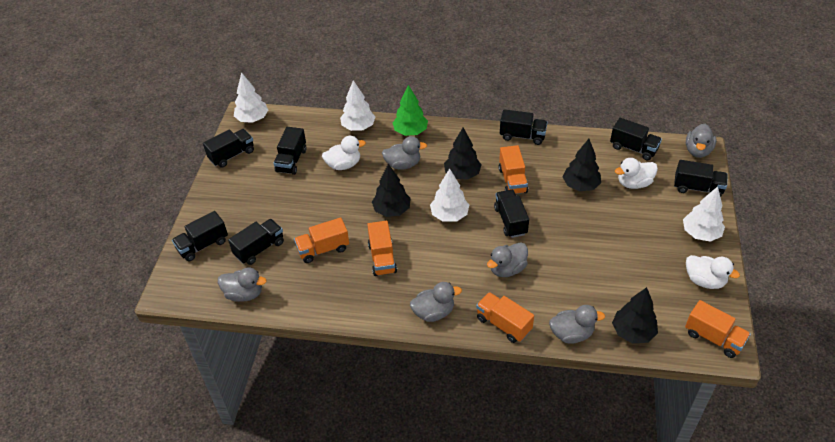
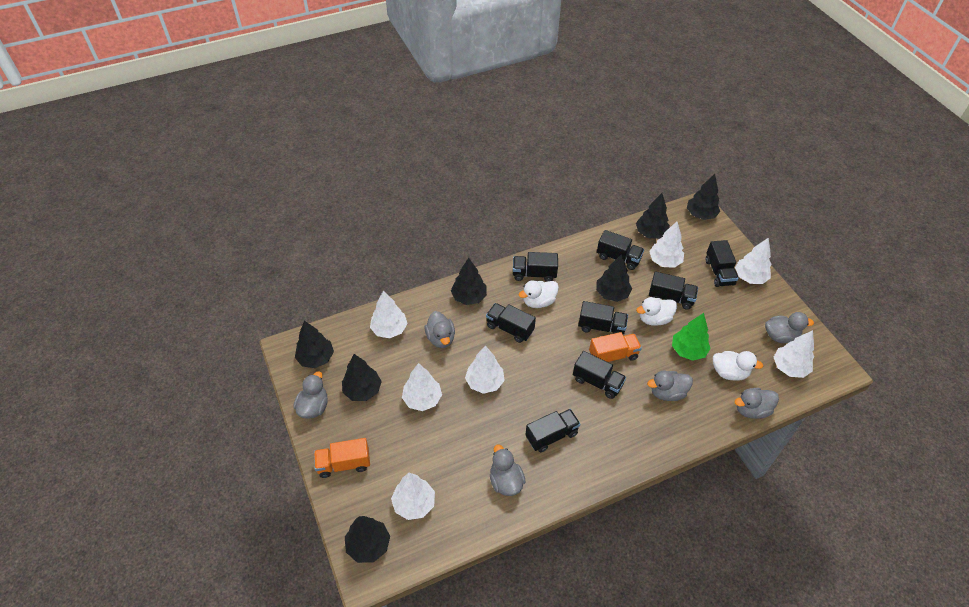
black tree: [372,164,411,217] [444,128,481,179] [563,139,601,191] [612,287,658,344] = 4 -> [295,321,334,368] [342,354,382,401] [345,516,390,563] [451,258,487,305] [596,254,632,302] [636,193,670,239] [687,174,720,220] = 7
orange truck: [294,217,349,263] [367,221,397,276] [476,292,534,343] [499,145,528,194] [685,300,751,358] = 5 -> [314,438,370,478] [589,332,642,362] = 2
white tree: [234,72,268,123] [340,80,375,131] [430,168,469,222] [683,186,725,242] = 4 -> [370,291,408,338] [391,473,435,520] [402,363,442,411] [465,345,505,394] [649,222,684,268] [735,237,771,284] [774,330,814,378] = 7

